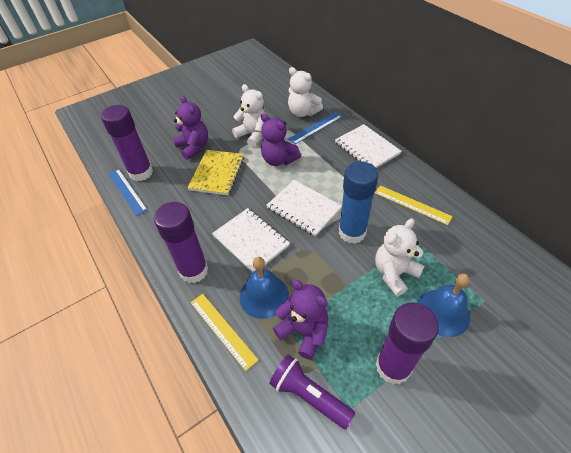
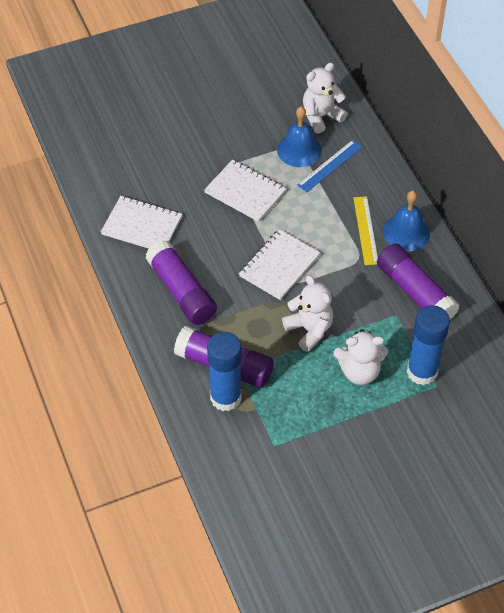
blue glue stick: [339,161,378,244] = 1 -> [207,332,242,411] [407,305,450,385] = 2
blue ruler: [108,169,147,216] [288,112,342,145] = 2 -> [297,140,362,192] = 1
purple flashlight: [269,354,355,429] = 1 -> none = 0
purple teddy bear: [173,96,208,160] [261,113,301,166] [273,280,328,360] = 3 -> none = 0
yellow notebook: [187,150,244,195] = 1 -> none = 0
yellow ruler: [191,294,258,371] [375,185,453,225] = 2 -> [353,196,378,265] = 1

